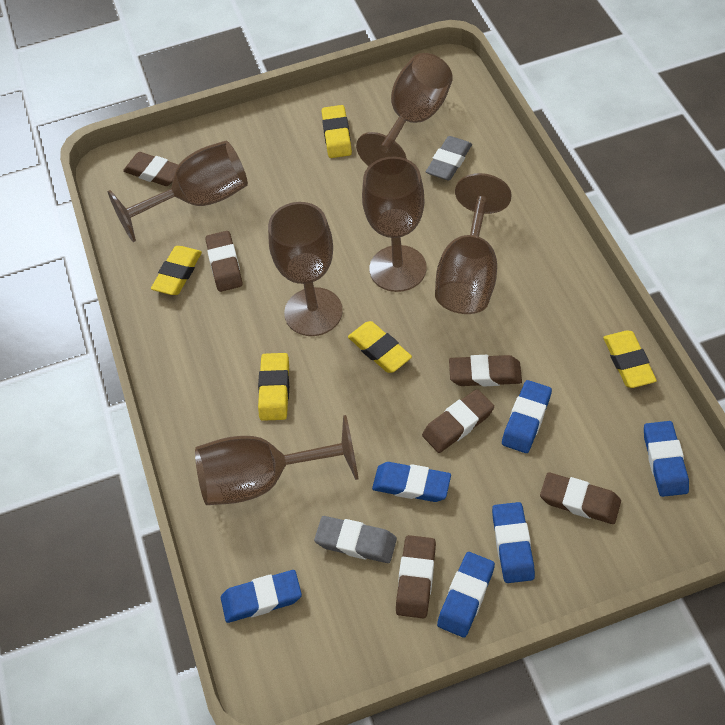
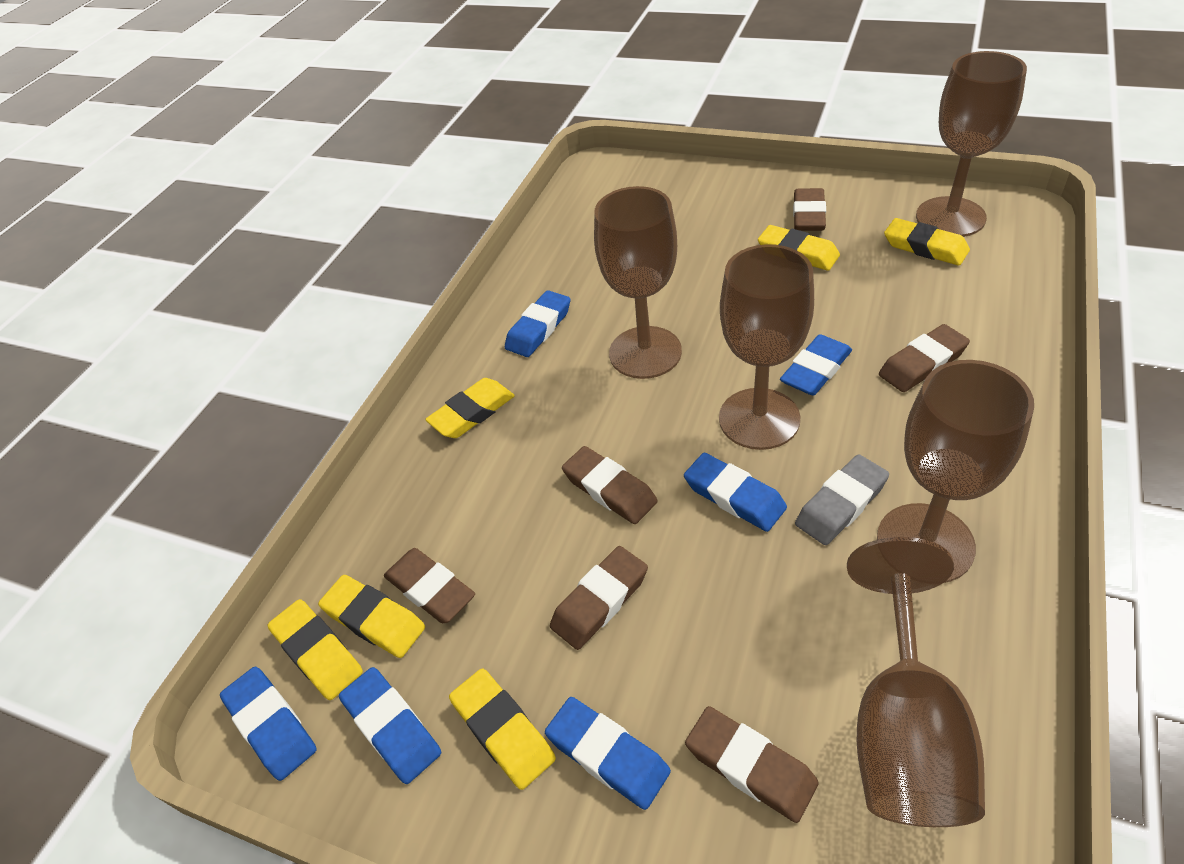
brown goblet: [108,141,248,242] [195,415,358,505] [268,202,343,336] [356,53,453,166] [362,157,427,292] [435,173,512,314] = 6 -> [594,186,682,379] [719,244,814,450] [847,537,985,827] [877,360,1034,583] [916,51,1027,237] = 5
grey eraser: [314,516,397,563] [426,136,472,181] = 2 -> [795,454,889,545] = 1
yellow eraser: [151,246,202,295] [258,353,289,421] [322,105,352,158] [348,321,412,373] [603,330,657,388] = 5 -> [267,599,363,700] [318,575,425,658] [425,378,515,438] [449,668,556,790] [758,225,840,271] [884,218,970,265] = 6

